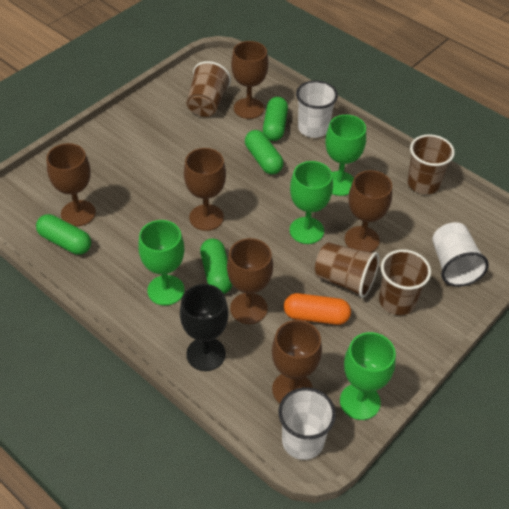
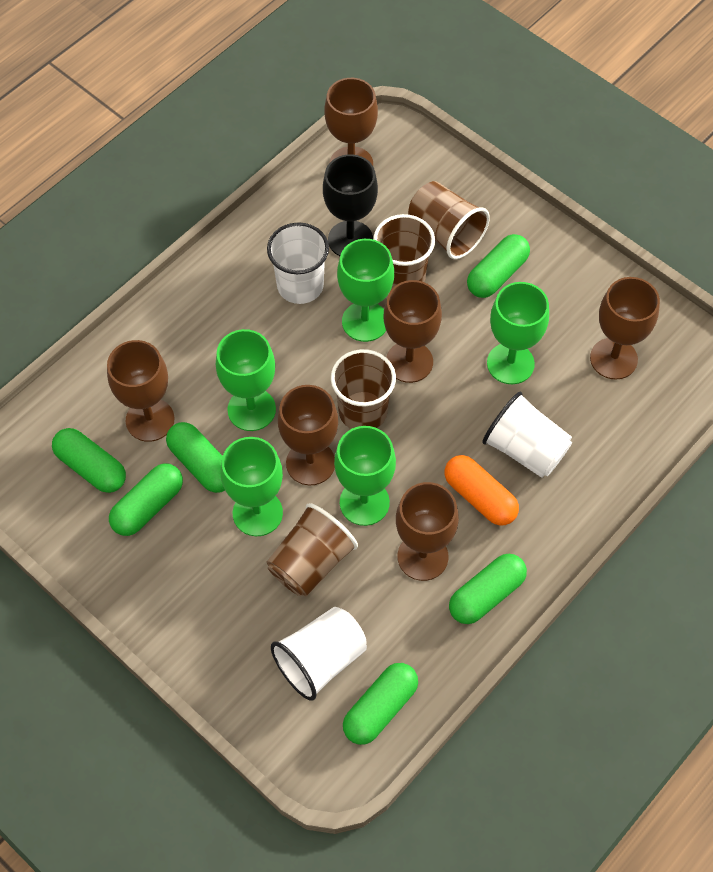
green capsule: [36,214,91,255] [200,238,232,294] [245,130,283,174] [263,97,288,141] = 4 -> [52,428,126,493] [109,463,183,536] [166,422,225,493] [343,663,418,745] [449,554,527,624] [467,234,530,298] = 6
green goblet: [138,220,185,306] [290,161,333,244] [325,115,366,196] [340,332,396,420] = 4 -> [216,329,276,431] [221,437,283,536] [334,426,396,526] [337,239,394,342] [487,282,549,384] = 5

